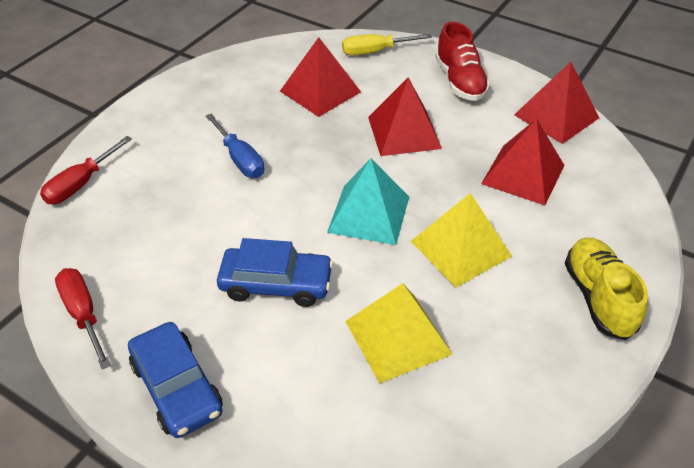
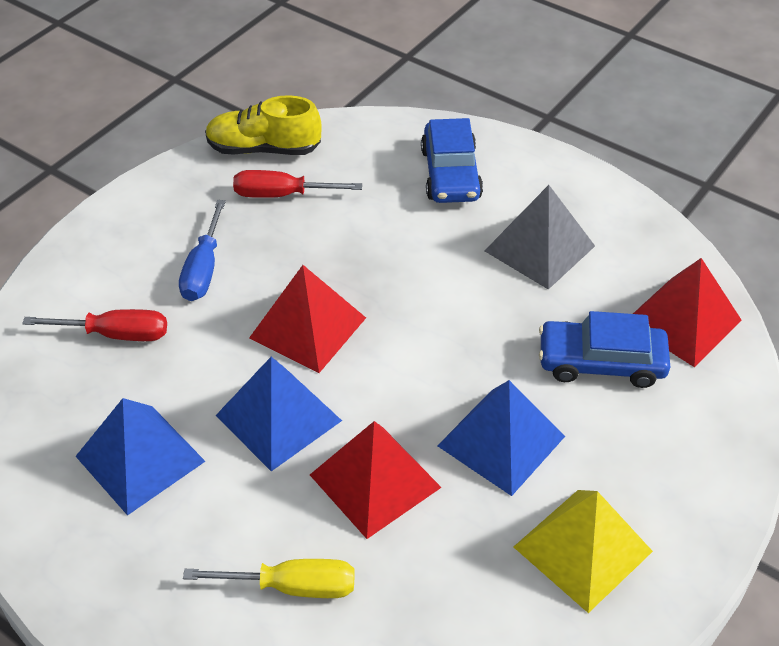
blue pyramid: none = 0 -> [76,398,206,516] [215,357,342,471] [437,380,565,496] = 3
grey pyramid: none = 0 -> [485,185,595,290] = 1
red pyramid: [280,37,361,117] [368,77,442,156] [481,119,564,205] [514,62,599,144] = 4 -> [249,265,366,373] [310,421,442,539] [633,258,741,367] = 3
red shoe: [435,22,490,101] = 1 -> none = 0
turquoise pyramid: [327,159,409,245] = 1 -> none = 0
yellow pyramid: [345,283,453,383] [410,193,512,287] = 2 -> [514,490,653,613] = 1

